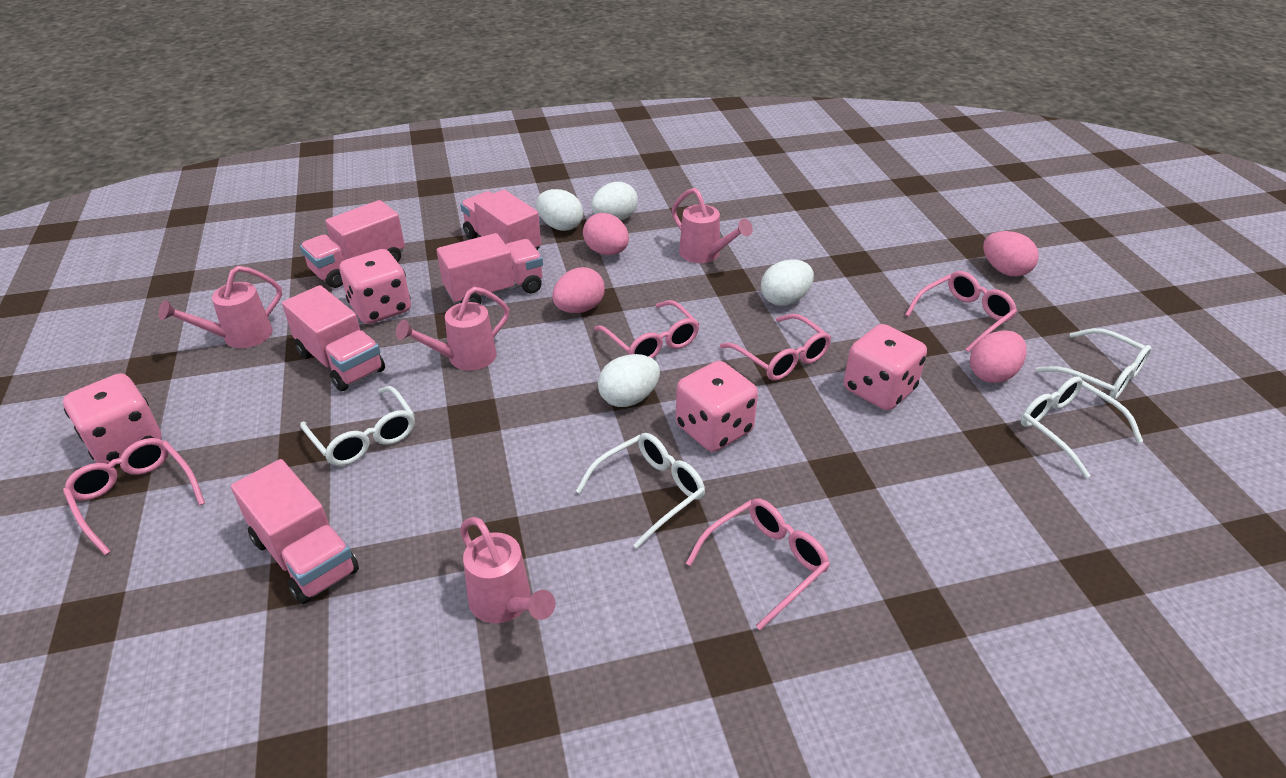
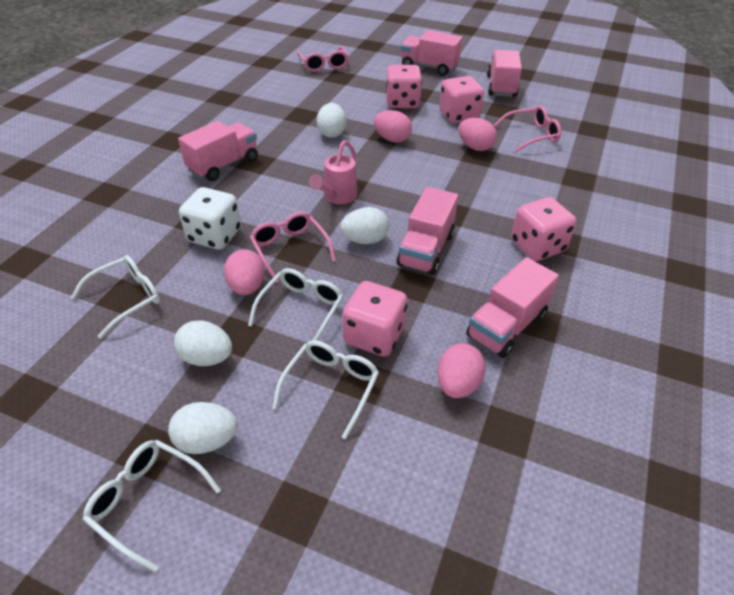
pink glasses: [63,438,205,555] [594,300,699,359] [686,498,830,630] [720,314,831,381] [905,271,1017,352] = 5 -> [250,212,336,283] [297,46,349,72] [494,106,561,152] = 3
pink watering can: [158,266,282,348] [396,287,510,371] [460,517,555,624] [671,188,753,263] = 4 -> [309,140,358,204] = 1
white dice: none = 0 -> [179,187,241,250] = 1

